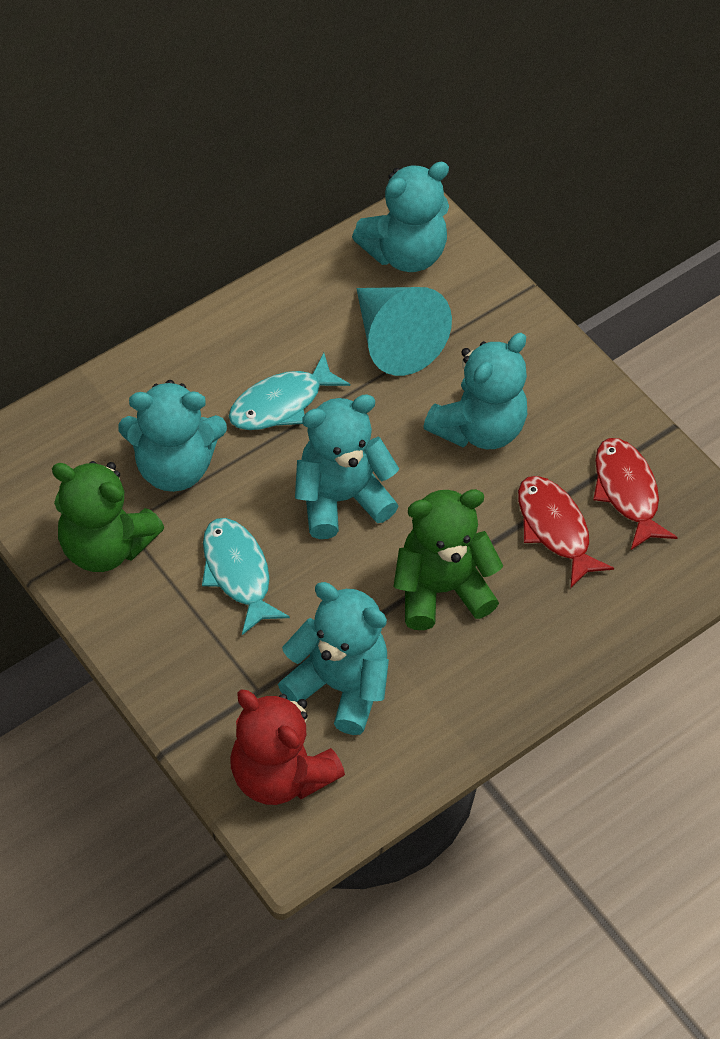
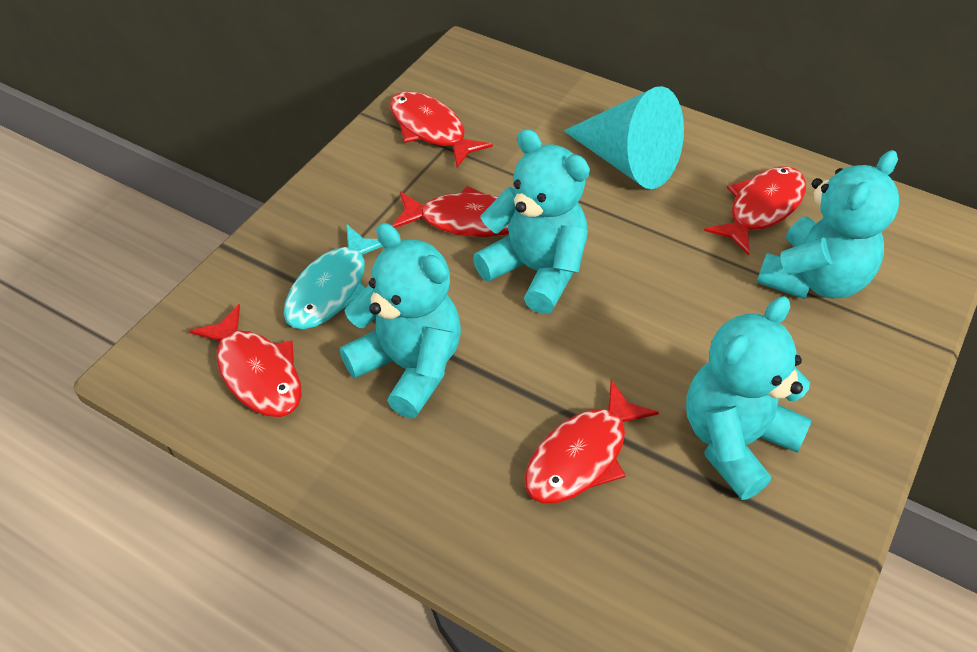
green teddy bear: [52,461,164,572] [393,489,503,630] = 2 -> none = 0
red fish: [518,476,614,588] [593,438,678,550] = 2 -> [190,304,302,417] [390,91,493,167] [392,186,509,237] [524,380,659,503] [704,166,806,256] = 5
red teddy bear: [230,690,345,805] = 1 -> none = 0
turquoise fish: [202,518,290,635] [229,353,350,430] = 2 -> [284,224,383,329] = 1
turquoise teddy bear: [119,380,227,492] [278,582,389,735] [295,394,399,539] [352,162,449,272] [423,333,527,449] = 5 -> [340,223,461,418] [473,129,590,314] [686,296,812,500] [756,150,899,299] = 4

